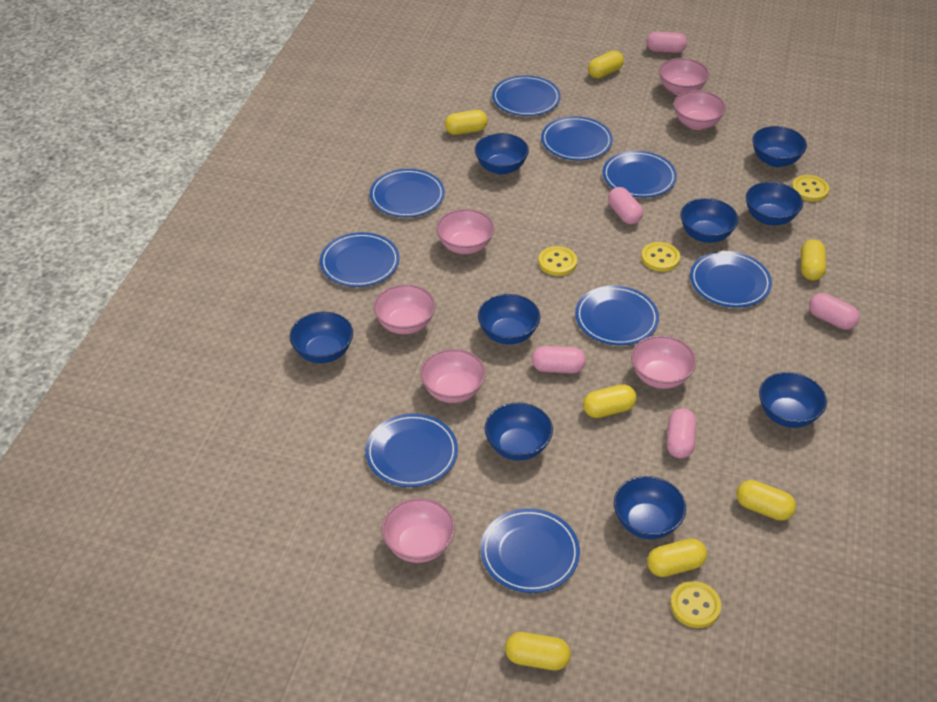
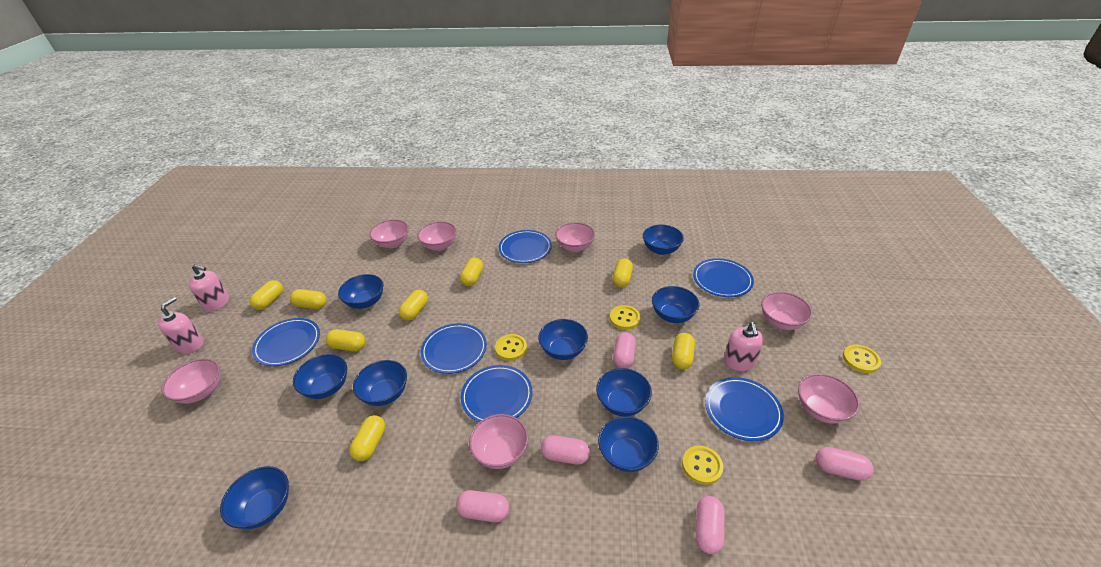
blue plate: [320,232,400,287] [365,414,458,487] [370,169,445,217] [480,508,580,593] [492,75,561,116] [541,116,613,161] [575,285,659,346] [603,151,677,198] [690,251,772,308] = 9 -> [252,318,320,366] [421,323,487,374] [461,365,532,422] [499,230,552,263] [693,258,754,297] [705,377,784,441] = 6
pink soap dispenser: none = 0 -> [158,297,204,353] [189,264,229,312] [724,322,764,371] = 3
yellow capsule: [445,110,488,135] [505,632,571,670] [583,384,637,418] [588,50,624,78] [647,538,707,577] [736,480,796,521] [801,240,826,281] = 7 -> [250,280,283,310] [290,289,327,309] [326,329,365,351] [350,415,386,461] [399,290,428,321] [460,258,483,286] [612,258,633,288] [672,333,695,369] = 8

